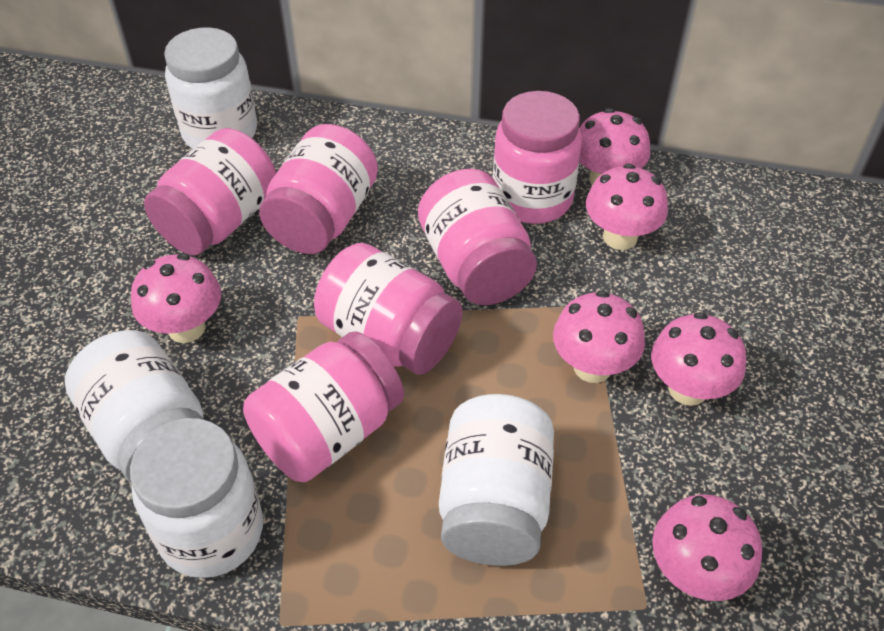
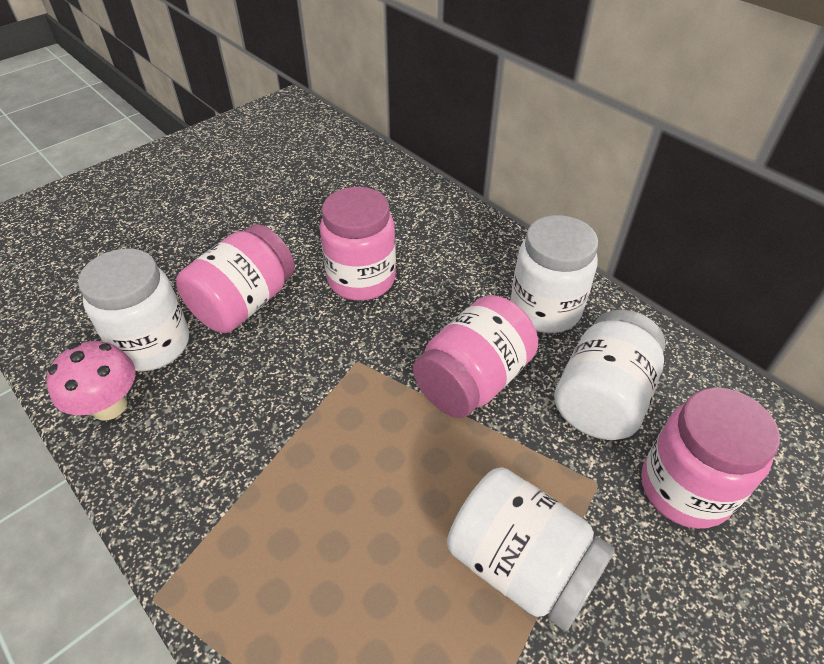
pink jar: [144,128,276,255] [243,331,404,482] [259,124,378,254] [314,243,463,375] [418,169,537,305] [493,91,582,224] = 6 -> [176,224,295,333] [320,187,396,301] [413,295,538,418] [641,388,780,529] = 4
pink mushroom: [131,254,221,343] [553,290,645,383] [580,108,650,185] [586,164,668,250] [651,312,746,406] [652,494,762,601] = 6 -> [46,341,136,420] = 1

